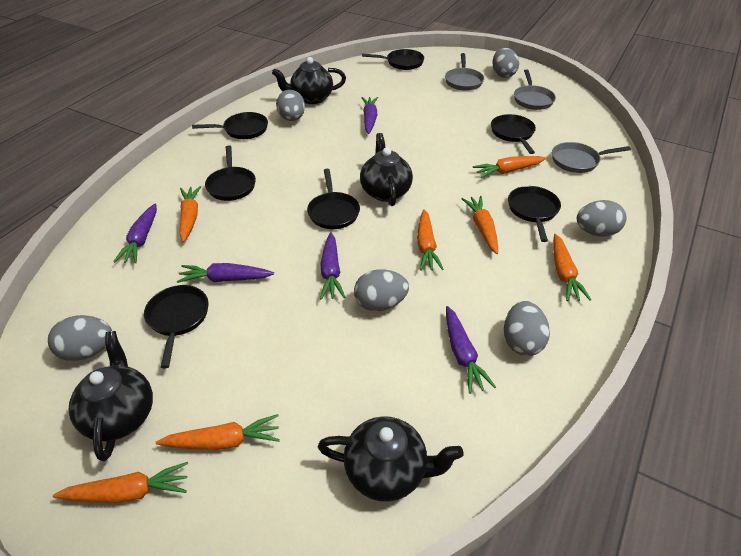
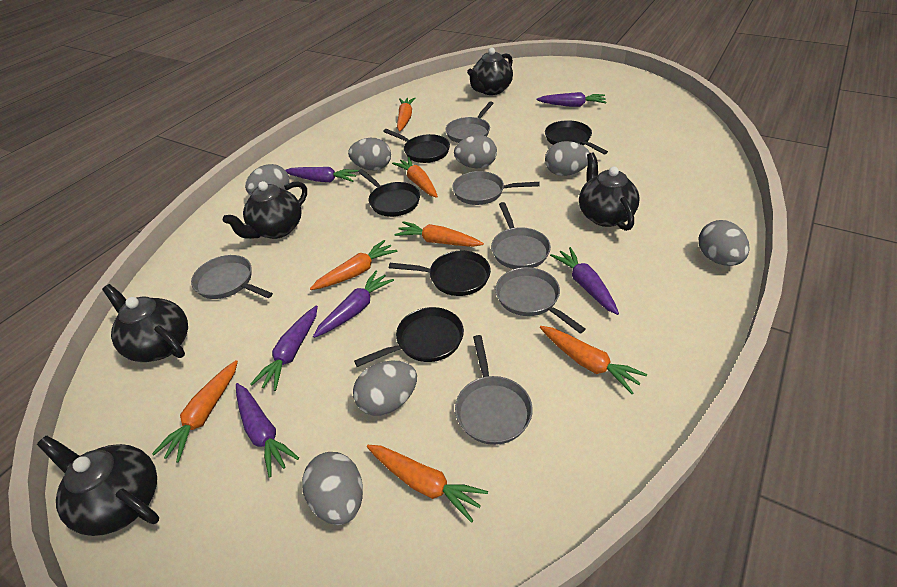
black pan: [144,285,208,369] [192,112,268,139] [205,145,256,201] [307,169,360,229] [362,49,424,70] [491,114,536,154] [508,186,561,242] = 7 -> [354,307,464,367] [358,169,420,217] [383,129,450,163] [389,251,491,296] [545,120,608,154] = 5
black teapot: [69,331,153,461] [272,57,346,104] [318,416,464,502] [360,133,413,206] = 4 -> [37,436,159,536] [102,284,188,362] [223,181,307,239] [467,48,513,95] [579,152,640,231] = 5
grey egg: [48,315,112,361] [276,90,305,121] [354,269,409,311] [492,48,519,78] [504,301,550,356] [577,200,627,236] = 6 -> [245,164,290,195] [302,452,363,525] [348,138,391,170] [353,361,417,416] [454,135,497,168] [545,141,590,176] [698,220,749,266] = 7
grey pan: [445,53,484,91] [514,69,556,110] [552,142,631,173] = 3 -> [191,255,273,299] [445,101,494,143] [452,171,540,205] [455,335,533,445] [491,202,551,269] [496,267,585,334] = 6
purple carrot: [113,203,157,263] [177,263,274,283] [320,232,345,300] [361,97,378,134] [446,306,496,394] = 5 -> [236,383,299,478] [251,306,318,391] [285,167,358,182] [313,271,394,338] [536,92,606,107] [550,247,619,315] = 6

